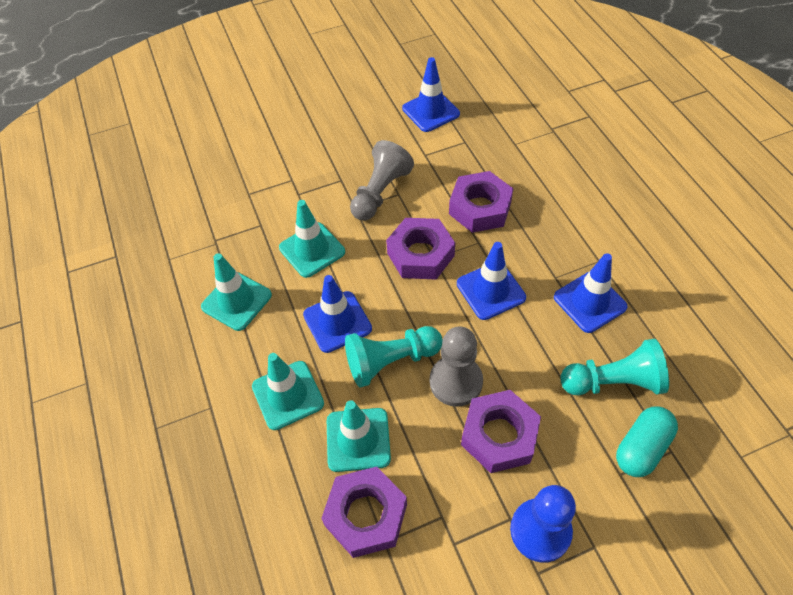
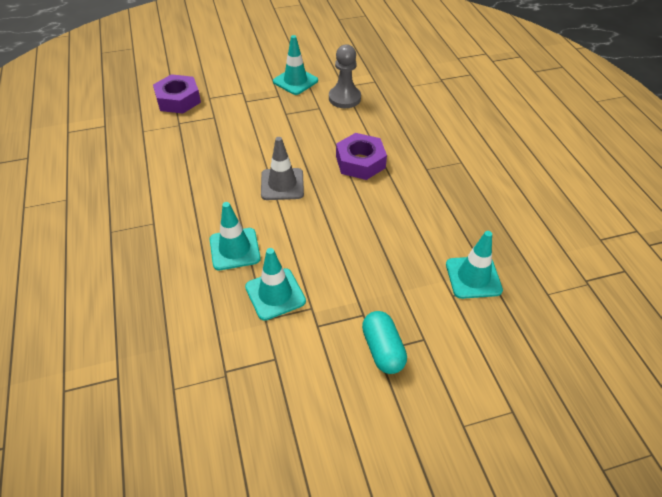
blue pawn: [510,485,576,563] = 1 -> none = 0
blue traffic cone: [303,275,372,353] [402,57,460,132] [457,242,526,320] [554,253,628,333] = 4 -> none = 0
grey pawn: [350,140,414,221] [430,326,483,407] = 2 -> [329,44,361,108] = 1
grey traffic cone: none = 0 -> [261,137,304,200] = 1
purple nut: [321,467,407,558] [386,218,455,280] [449,171,513,233] [461,390,541,473] = 4 -> [153,74,201,114] [336,133,387,180] = 2
turquoise pawn: [345,326,443,388] [560,338,669,395] = 2 -> none = 0

